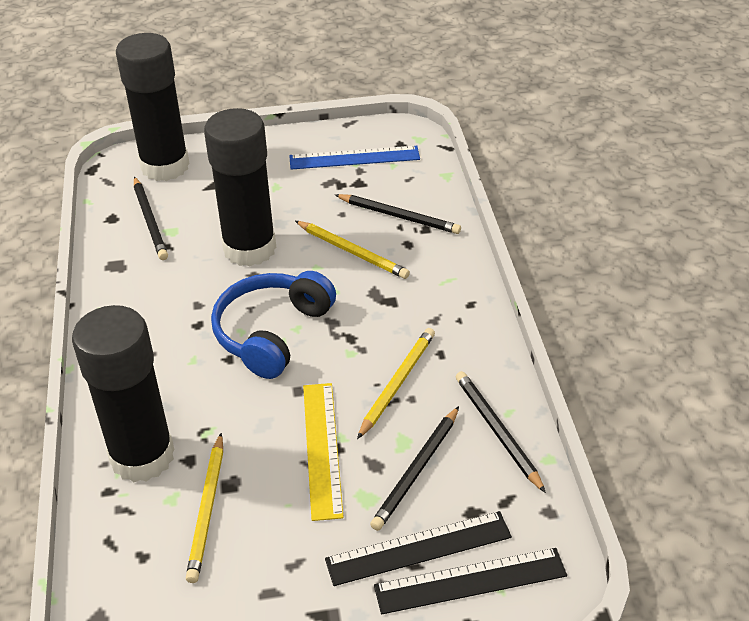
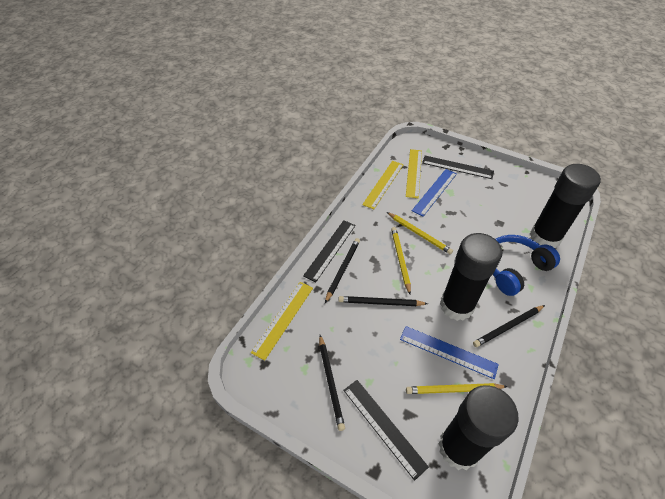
black ruler: [325,511,512,586] [374,548,567,614] = 2 -> [303,220,356,282] [343,380,429,481] [422,156,494,179] = 3
blue ruler: [289,146,420,170] = 1 -> [400,326,499,379] [412,169,457,217] = 2
yellow ruler: [303,383,344,521] = 1 -> [251,282,313,361] [362,161,404,209] [406,149,422,198] = 3

